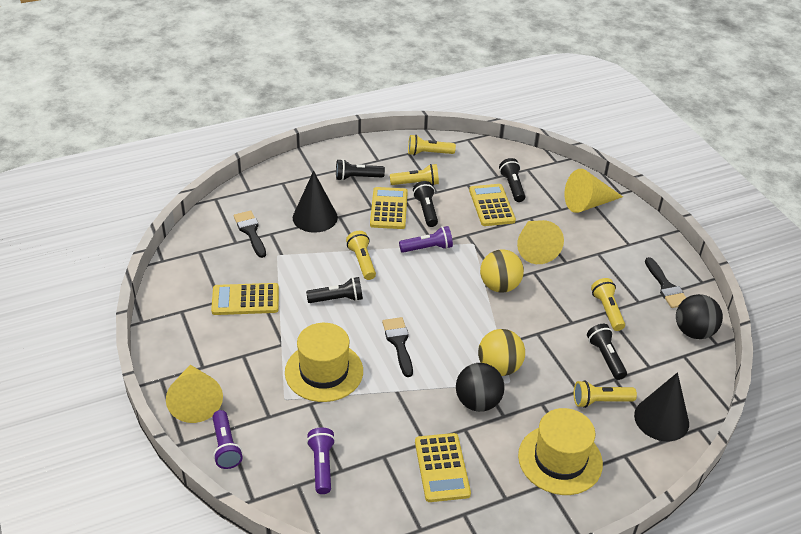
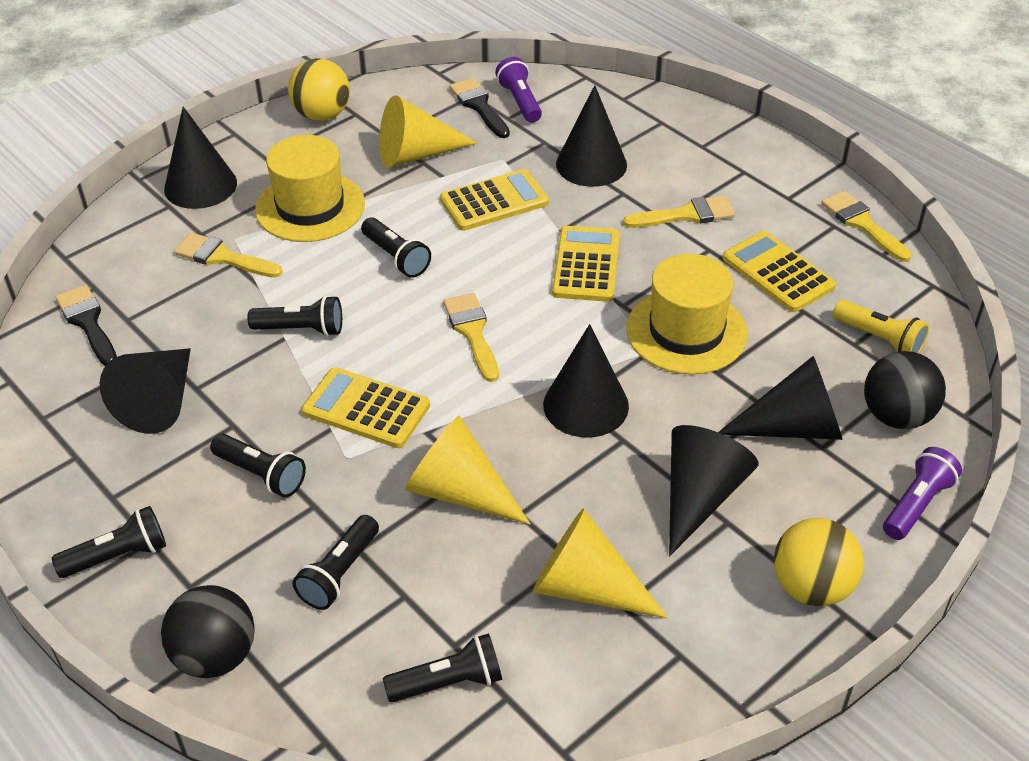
black brush: [234,211,266,258] [382,317,413,377] [645,257,686,308] = 3 -> [55,285,117,366] [449,78,510,138] = 2
black cone: [293,171,338,233] [634,372,689,441] = 2 -> [100,348,191,434] [164,107,237,209] [543,324,629,437] [556,85,627,187] [669,425,758,556] [718,356,843,440] = 6
black flashlight: [306,277,363,303] [336,159,385,181] [413,181,438,227] [499,158,525,202] [587,324,627,380] = 5 -> [52,506,166,578] [210,434,306,497] [247,295,342,336] [292,515,379,610] [361,217,431,278] [383,633,502,702] = 6
purple flashlight: [213,410,243,469] [307,428,335,494] [399,226,453,253] = 3 -> [495,57,542,123] [883,447,962,540] = 2
yellow brush: none = 0 -> [174,233,282,278] [443,293,499,382] [623,195,735,228] [821,191,912,262] = 4
yellow flashlight: [346,231,376,280] [390,164,439,186] [408,135,456,156] [574,380,637,408] [591,278,625,331] = 5 -> [833,300,929,353] = 1

